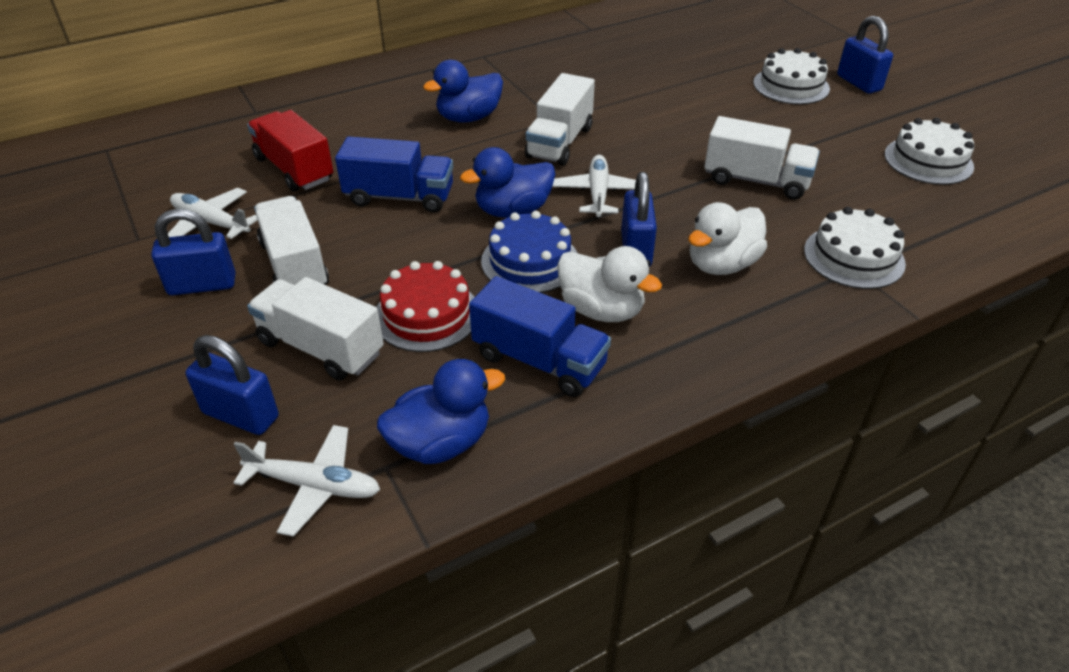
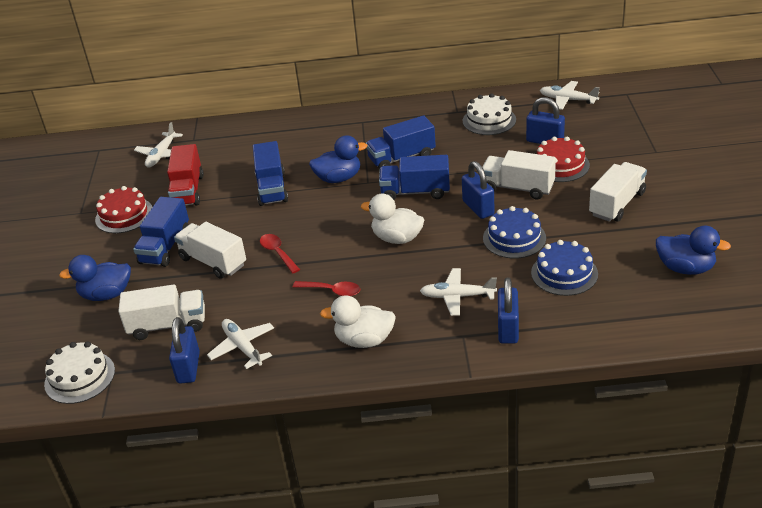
blue cake: [481,211,577,293] = 1 -> [483,206,546,259] [531,240,598,296] = 2
blue truck: [335,136,453,213] [469,276,611,397] = 2 -> [133,197,189,267] [253,141,288,206] [366,115,436,170] [379,155,450,200] = 4
red cake: [377,261,474,352] = 1 -> [95,186,152,233] [537,137,590,182] = 2
red spoon: none = 0 -> [260,234,300,273] [293,281,360,296] = 2
white cake: [753,48,830,105] [804,207,906,289] [884,118,974,185] = 3 -> [44,341,115,404] [463,93,516,135] = 2
white plane: [168,188,258,239] [234,425,380,537] [552,155,636,217] = 3 -> [134,122,183,168] [207,319,274,369] [420,268,497,316] [540,81,600,110] = 4

